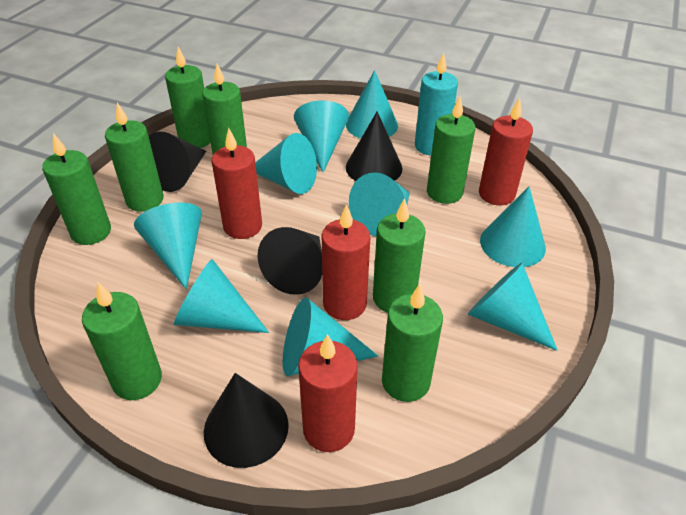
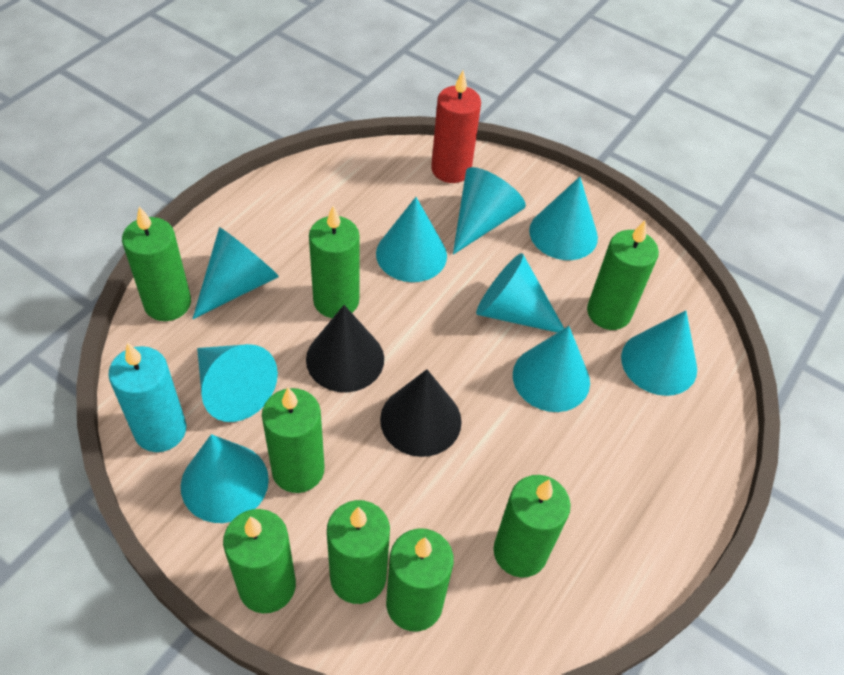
black cone: [149,132,206,192] [204,373,289,468] [257,227,322,295] [346,112,403,181] = 4 -> [306,305,384,392] [380,369,462,457] = 2
red candle: [212,128,262,239] [298,334,358,452] [322,204,370,320] [479,98,533,205] = 4 -> [431,71,481,183] = 1

